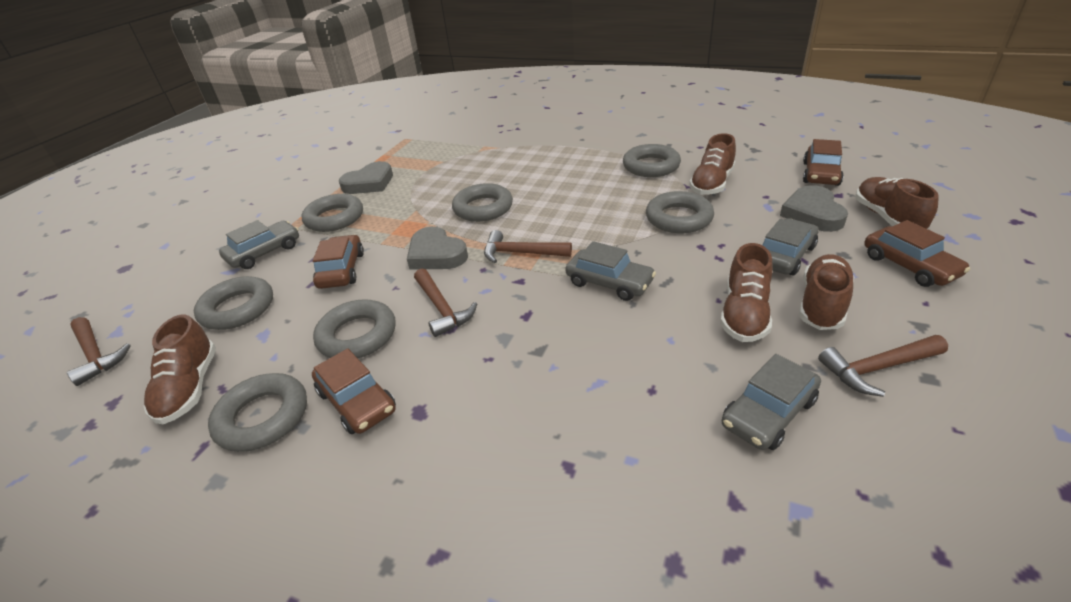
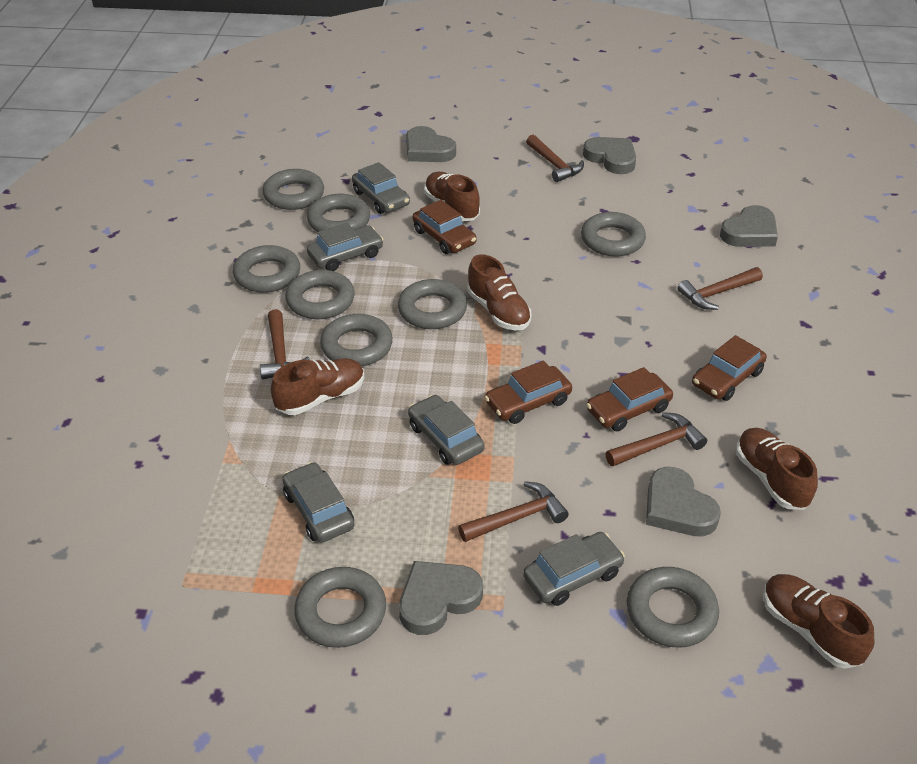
brown hammer: [67,317,131,386] [414,269,477,337] [484,230,572,263] [818,335,948,397] = 4 -> [260,309,310,380] [458,481,569,542] [526,135,584,182] [605,412,707,466] [677,267,763,310] = 5
grey car: [219,220,299,269] [565,241,656,301] [722,354,821,450] [762,218,818,275] = 4 -> [282,462,354,542] [307,223,384,271] [352,162,410,214] [408,395,485,465] [523,532,625,606] = 5
grey heart: [339,161,393,194] [407,227,468,270] [780,185,848,232] = 3 -> [399,561,483,635] [406,126,456,162] [583,137,636,174] [646,467,721,537] [720,205,778,247] = 5
grey ring: [194,276,273,330] [208,373,307,452] [302,194,363,232] [313,299,395,358] [452,183,513,222] [623,144,681,177] [646,191,714,233] = 7 -> [233,245,300,293] [263,169,324,210] [285,270,355,319] [294,567,386,648] [307,194,370,232] [320,314,393,367] [398,279,467,329] [581,212,646,257] [627,567,719,647] = 9

